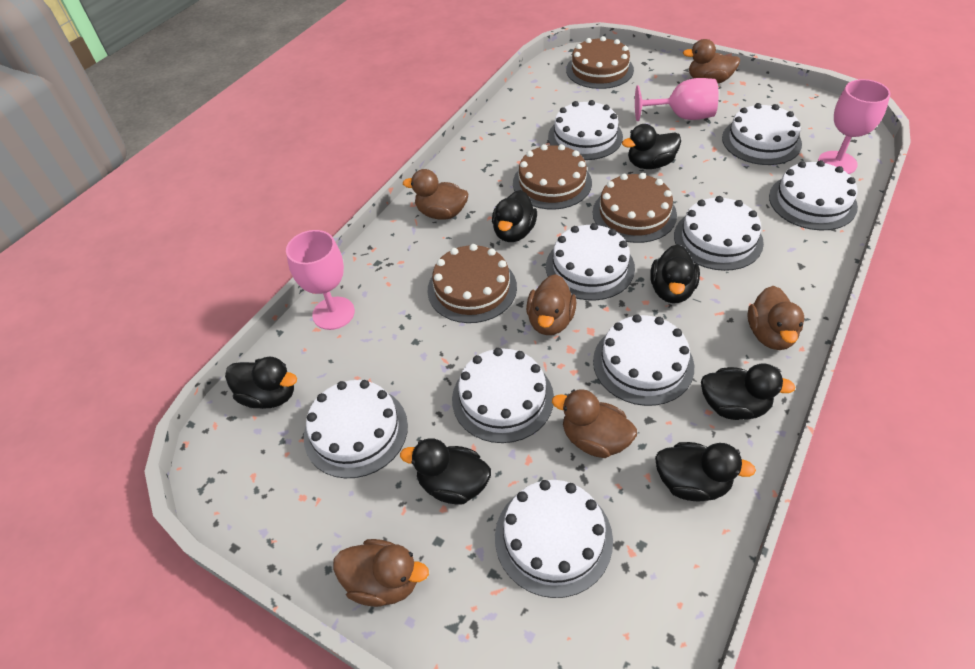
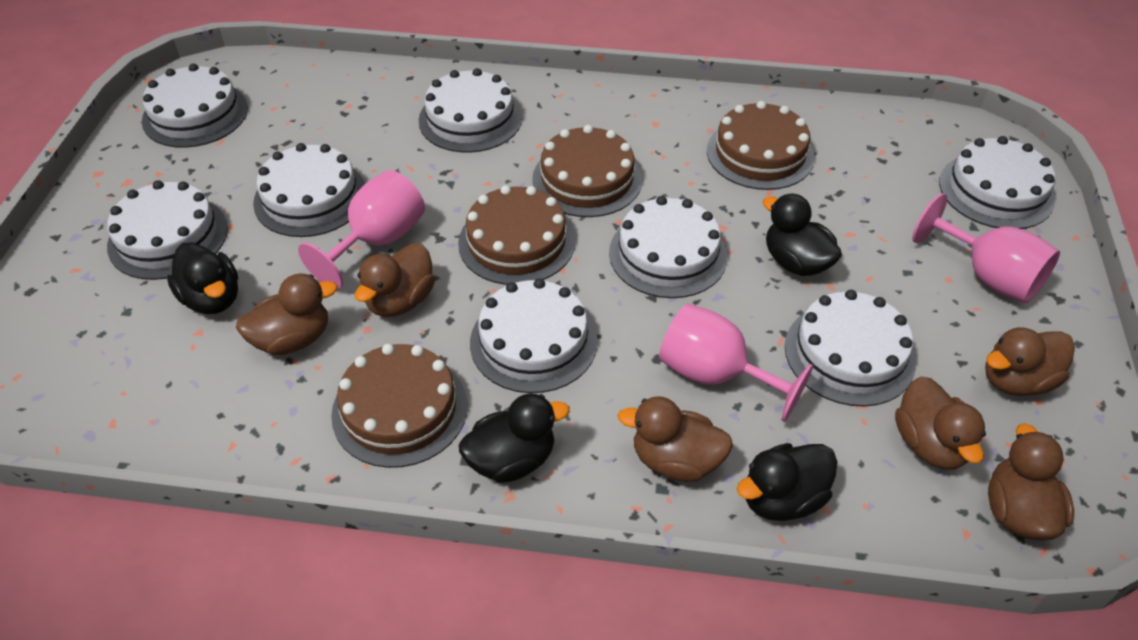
black duck: [225,357,297,409] [400,438,491,505] [492,190,537,242] [622,124,681,169] [650,244,700,303] [655,442,756,501] [701,364,796,420] = 7 -> [167,242,238,314] [459,393,570,483] [737,443,838,521] [763,194,842,276] = 4
white cake: [304,380,408,478] [452,348,554,443] [495,480,613,598] [546,223,635,300] [548,100,623,160] [593,314,694,406] [674,196,764,271] [722,103,802,165] [769,160,858,230] = 9 -> [107,180,228,280] [142,64,248,148] [253,143,365,237] [419,68,522,153] [470,278,598,393] [609,196,727,298] [785,290,916,407] [939,136,1055,229] = 8

